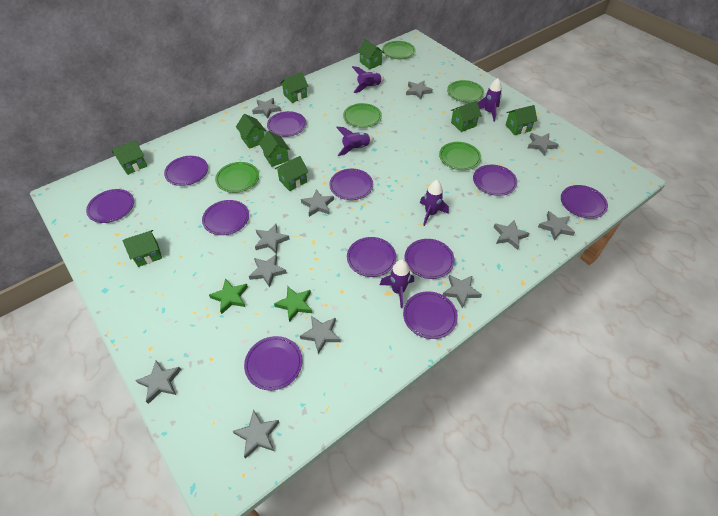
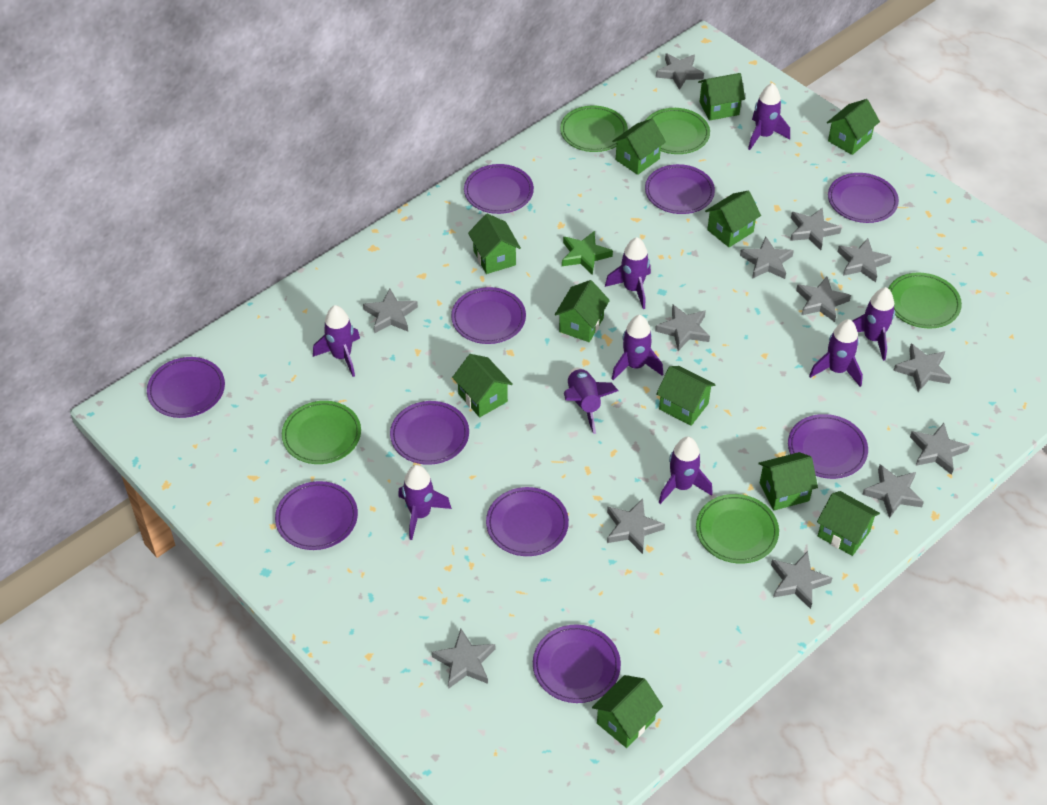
green house: [112,140,147,175] [122,230,162,267] [236,114,266,149] [259,131,290,167] [275,156,309,191] [280,72,308,103] [358,39,384,69] [451,101,482,132] [506,105,537,135] = 9 -> [452,354,512,417] [468,214,521,274] [555,280,610,342] [592,675,663,748] [612,119,666,175] [656,366,716,426] [698,73,745,121] [705,190,761,247] [759,452,818,511] [817,491,880,556] [827,99,880,155] = 11
green star: [209,279,248,314] [274,286,312,322] = 2 -> [562,231,613,275] = 1
grey star: [135,361,181,404] [232,410,279,459] [249,254,287,287] [252,98,281,118] [255,224,289,254] [300,316,341,354] [301,189,334,217] [406,81,433,100] [443,274,482,309] [494,220,530,250] [528,133,559,156] [538,211,575,240] = 12 -> [363,288,418,333] [432,629,495,689] [607,499,665,554] [655,304,710,351] [656,53,704,90] [740,237,794,279] [771,551,832,609] [790,207,842,250] [796,277,851,322] [838,238,892,282] [862,465,924,518] [893,344,951,392] [910,423,970,475] = 13
purple plate: [86,189,134,223] [164,156,208,186] [202,200,249,235] [244,336,302,391] [267,111,306,137] [329,169,373,200] [347,237,396,277] [403,291,458,339] [405,239,455,279] [473,165,517,196] [561,185,608,219] = 11 -> [147,357,225,418] [275,481,358,550] [390,401,469,465] [451,287,526,344] [464,164,534,214] [486,487,569,556] [533,625,621,703] [645,164,715,214] [788,414,868,479] [828,173,899,223] = 10
purple rocket: [336,127,374,156] [352,66,384,93] [380,259,414,308] [420,180,449,226] [478,78,502,122] = 5 -> [313,305,360,377] [398,465,452,540] [564,367,618,434] [605,237,651,309] [612,315,663,380] [659,437,713,504] [748,83,790,150] [809,319,863,387] [852,287,895,361] = 9

